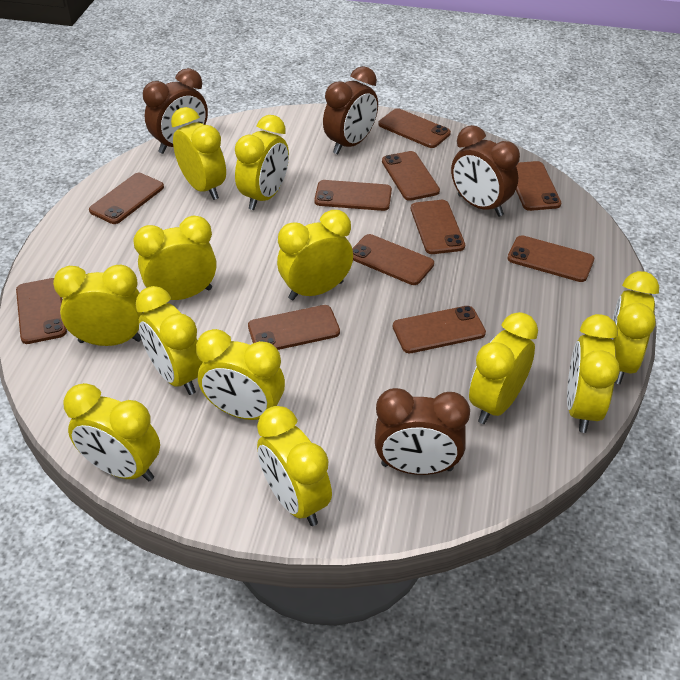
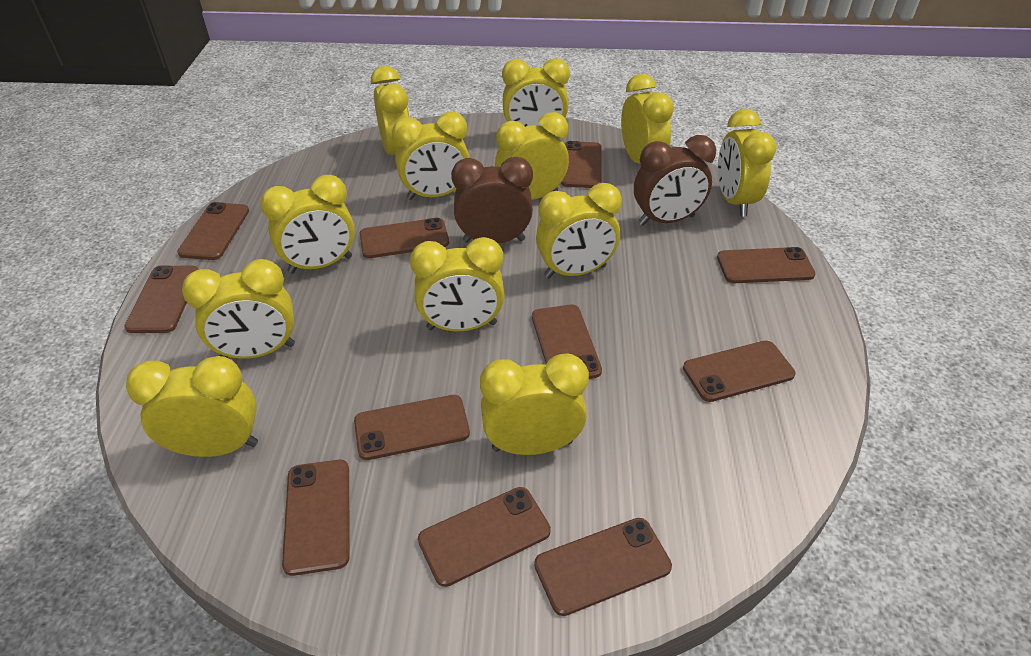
brown clock: [143,68,208,154] [323,66,378,154] [375,388,470,475] [451,125,520,217] = 4 -> [451,157,533,243] [634,135,716,226] = 2

